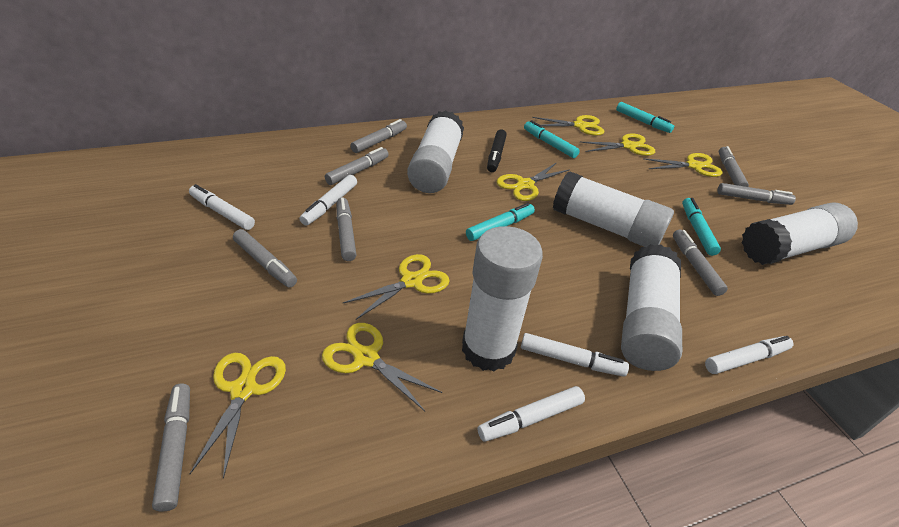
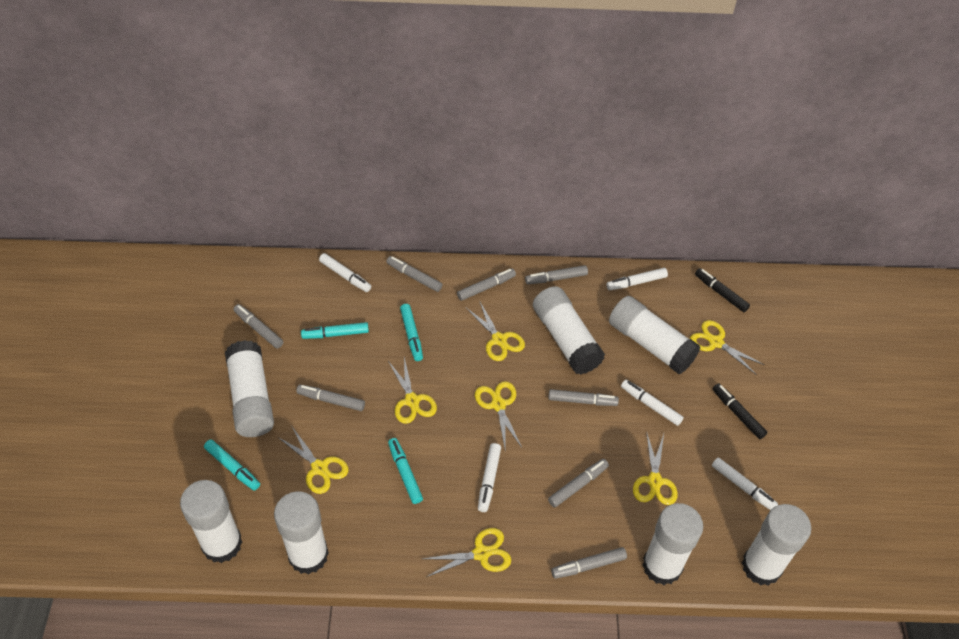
black marker: [487,129,507,172] = 1 -> [695,268,750,312] [713,383,768,439] = 2
white glue stick: [407,110,464,193] [462,226,543,372] [553,172,674,247] [621,244,682,371] [741,202,858,265] = 5 -> [180,480,242,563] [225,340,274,437] [274,491,329,574] [533,286,605,375] [609,296,701,374] [642,503,703,585] [742,504,811,586] = 7

